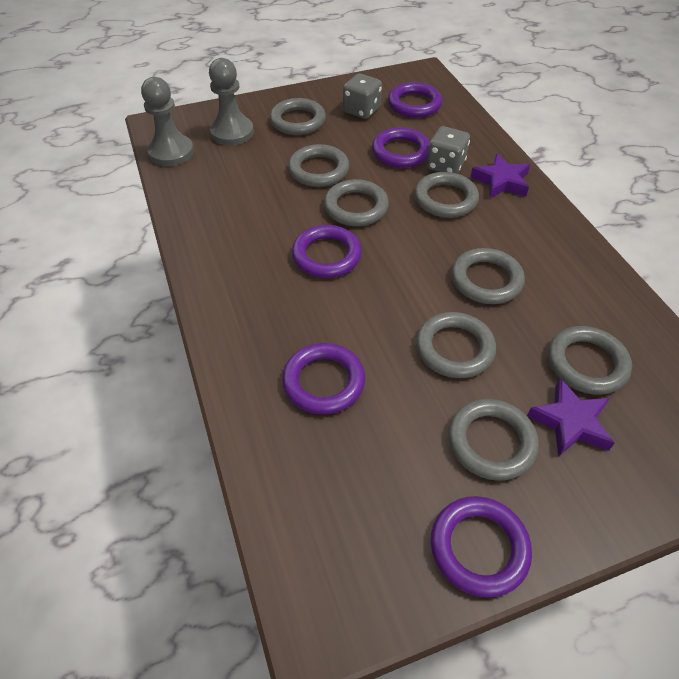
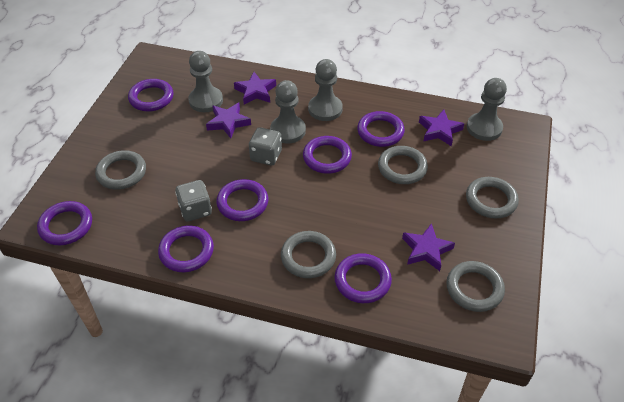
grey pawn: [141,77,194,166] [209,58,254,146] = 2 -> [188,51,223,112] [270,80,306,143] [308,59,343,121] [467,78,507,141] = 4
grey ring: [270,98,326,135] [288,144,349,187] [324,179,389,226] [414,172,479,218] [416,312,496,378] [448,399,539,481] [451,248,525,304] [548,326,632,395] = 8 -> [95,150,146,190] [281,231,336,278] [378,146,428,184] [446,261,505,312] [466,177,519,218] = 5
purple ring: [282,343,365,414] [292,225,362,278] [372,127,430,168] [388,82,443,118] [431,496,532,597] = 5 -> [37,201,92,245] [128,79,174,111] [158,225,214,272] [216,179,268,221] [303,136,352,174] [334,253,392,303] [357,111,405,147] = 7
purple star: [471,153,530,198] [527,379,615,456] = 2 -> [206,103,251,138] [234,72,276,105] [402,223,455,271] [419,110,464,146] = 4

